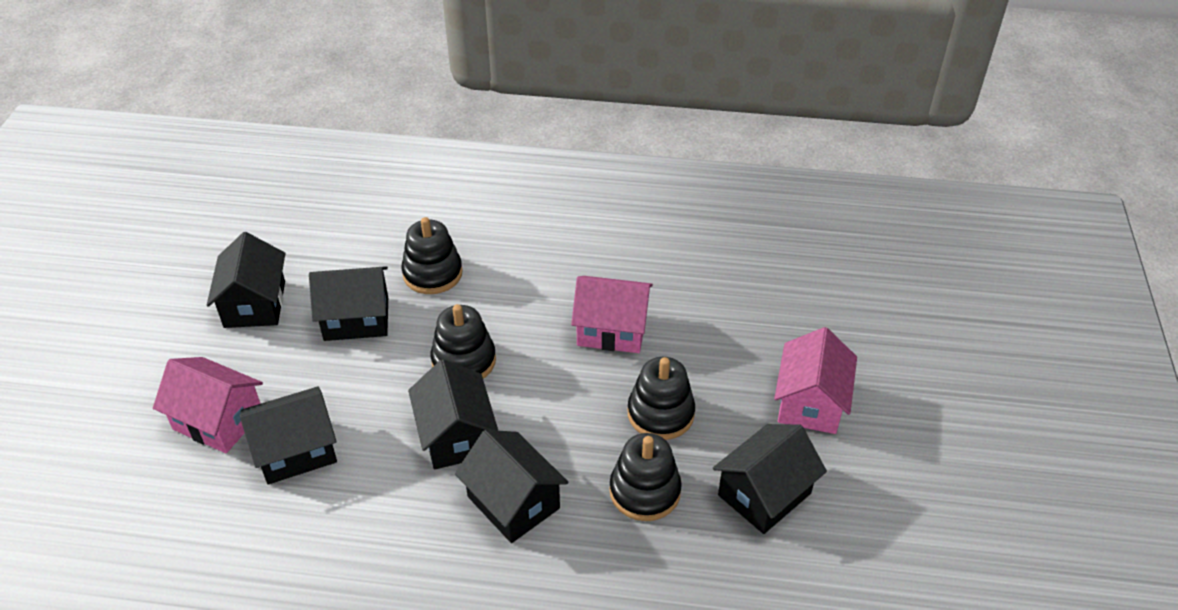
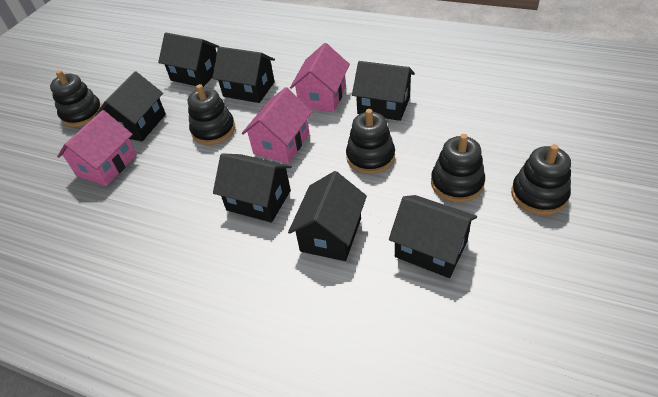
black house: [207,232,285,328] [240,386,337,484] [309,266,388,341] [408,359,498,470] [455,430,568,543] [713,424,827,534] = 6 -> [95,71,166,141] [158,33,220,87] [212,47,275,103] [213,153,292,222] [288,171,367,261] [352,61,415,121] [389,195,477,278] = 7
black stacking toy: [401,217,463,294] [431,304,496,379] [609,433,682,521] [628,357,695,440] = 4 -> [50,70,102,127] [188,84,235,145] [346,109,395,174] [431,134,485,202] [511,144,571,215] = 5

